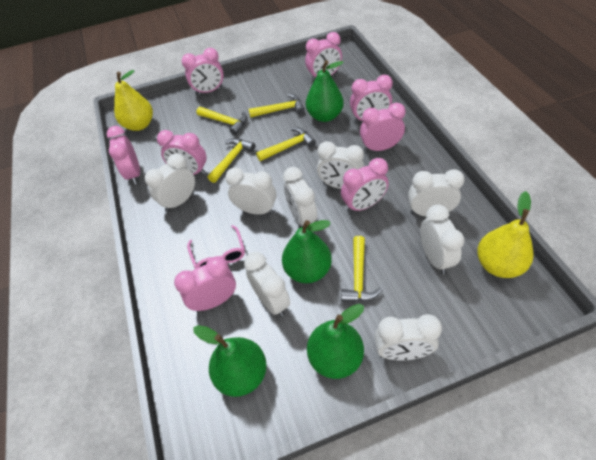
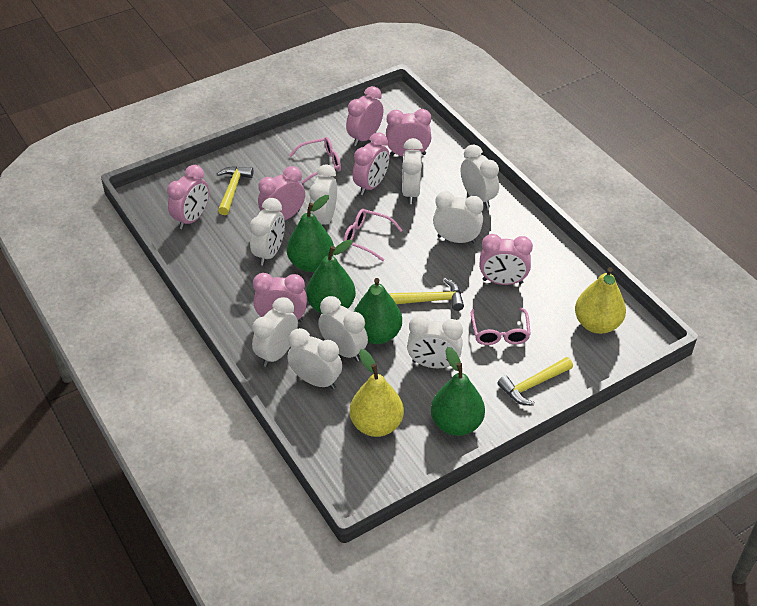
pink clock: [107,126,140,185] [157,130,206,175] [174,256,236,311] [182,48,224,95] [305,32,342,81] [341,158,389,213] [350,75,393,123] [360,103,406,152] = 8 -> [167,165,209,229] [253,273,307,322] [258,166,305,220] [346,86,384,146] [353,132,390,195] [386,109,431,156] [480,234,533,285] = 7
pink glasses: [187,225,245,269] = 1 -> [289,137,341,183] [343,209,403,261] [471,308,531,345] = 3
white clock: [145,153,195,212] [225,167,276,214] [244,252,290,317] [283,167,317,226] [317,141,364,189] [375,314,442,361] [408,169,465,216] [421,205,465,274] = 8 -> [249,198,285,266] [252,297,298,367] [287,328,342,389] [309,165,337,226] [318,296,368,362] [402,138,423,204] [407,315,463,368] [433,191,484,244] [461,144,499,208] = 9
yellow hammer: [197,107,247,135] [208,138,255,183] [249,94,305,118] [256,128,316,161] [341,236,382,302] = 5 -> [217,166,253,215] [390,279,464,311] [497,357,573,405] = 3

